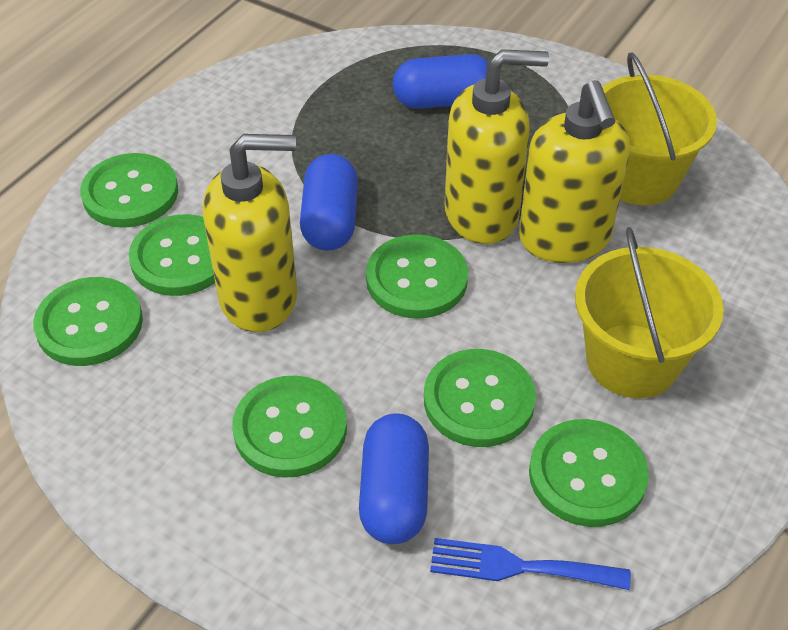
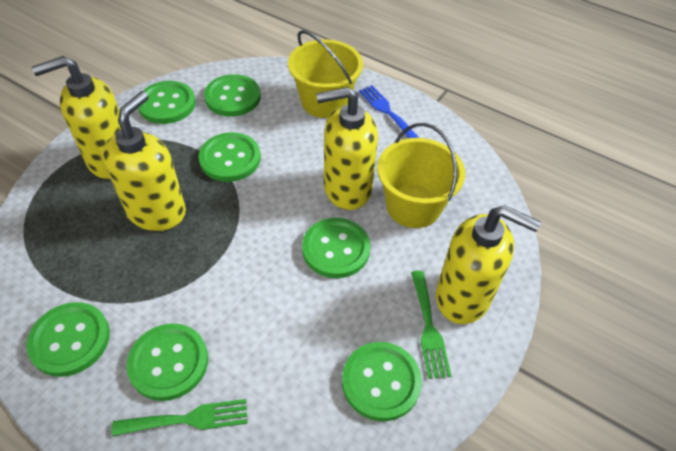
blue capsule: [300,154,358,251] [359,413,429,544] [393,54,488,109] = 3 -> none = 0
green fork: none = 0 -> [112,399,248,436] [411,271,451,379] = 2
yellow soap dispenser: [203,134,297,332] [445,49,549,244] [519,80,630,263] = 3 -> [32,56,121,179] [102,91,186,231] [316,87,378,210] [436,205,541,324] = 4

